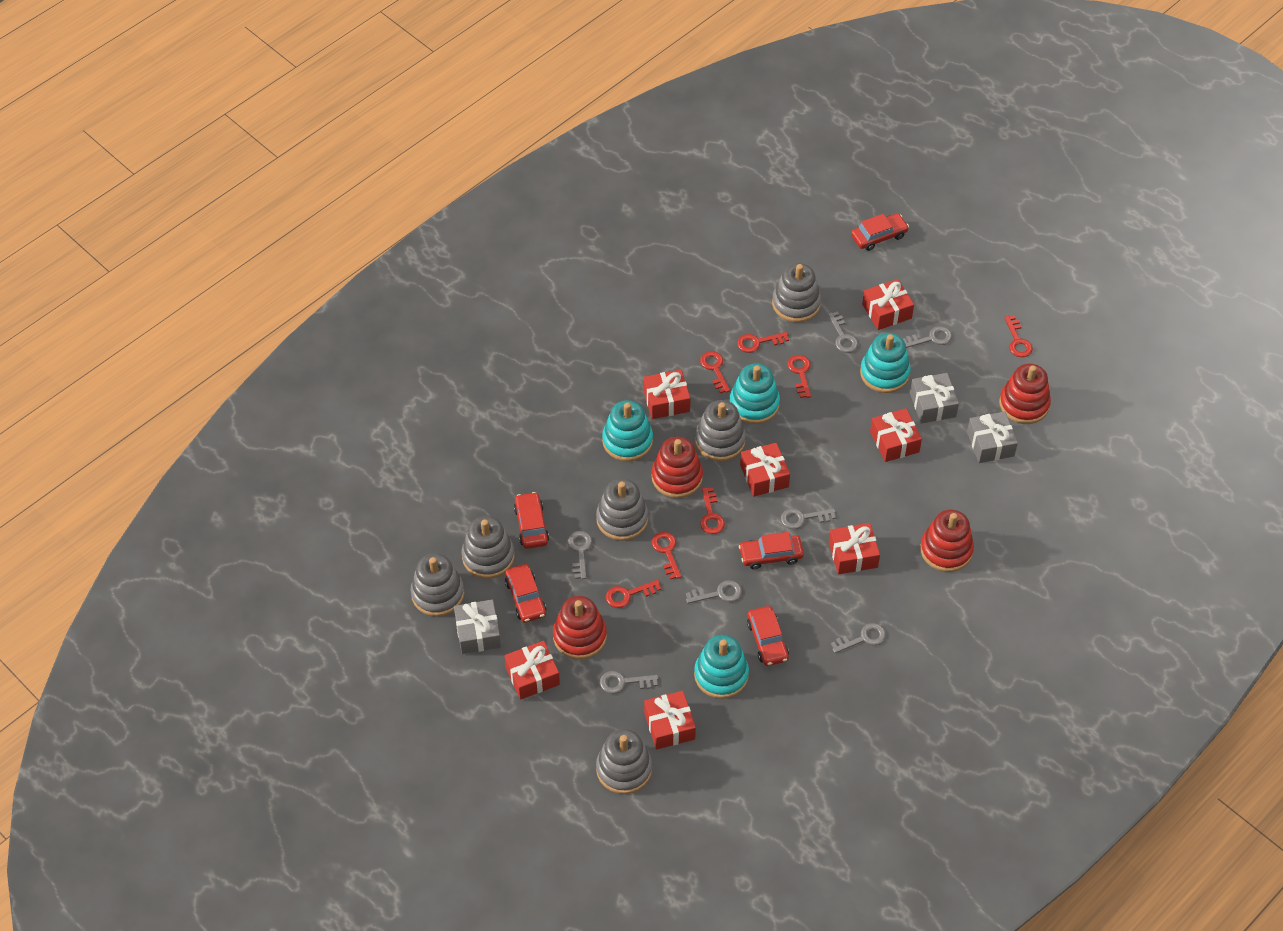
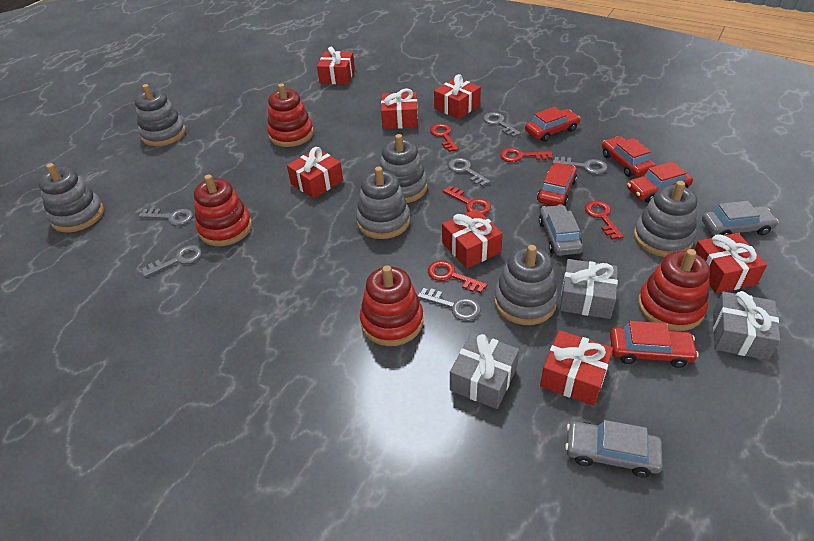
grey car: none = 0 -> [539,205,583,256] [565,420,663,478] [702,201,779,235] = 3
grey key: [568,531,592,579] [600,671,658,694] [686,580,742,604] [781,508,836,529] [828,311,858,353] [831,623,886,653] [903,326,952,348] = 7 -> [139,208,193,226] [142,245,202,277] [417,288,481,321] [448,158,491,187] [483,112,521,137] [553,156,607,174] = 6
red key: [606,580,661,608] [652,532,681,579] [700,351,730,393] [700,487,725,534] [737,332,789,353] [787,355,811,398] [1004,315,1033,357] = 7 -> [428,260,488,293] [430,124,459,152] [443,186,491,215] [500,148,553,162] [585,201,624,240] = 5
turquoise stacking toy: [602,400,653,462] [694,635,749,699] [730,363,780,424] [860,333,911,393] = 4 -> none = 0

